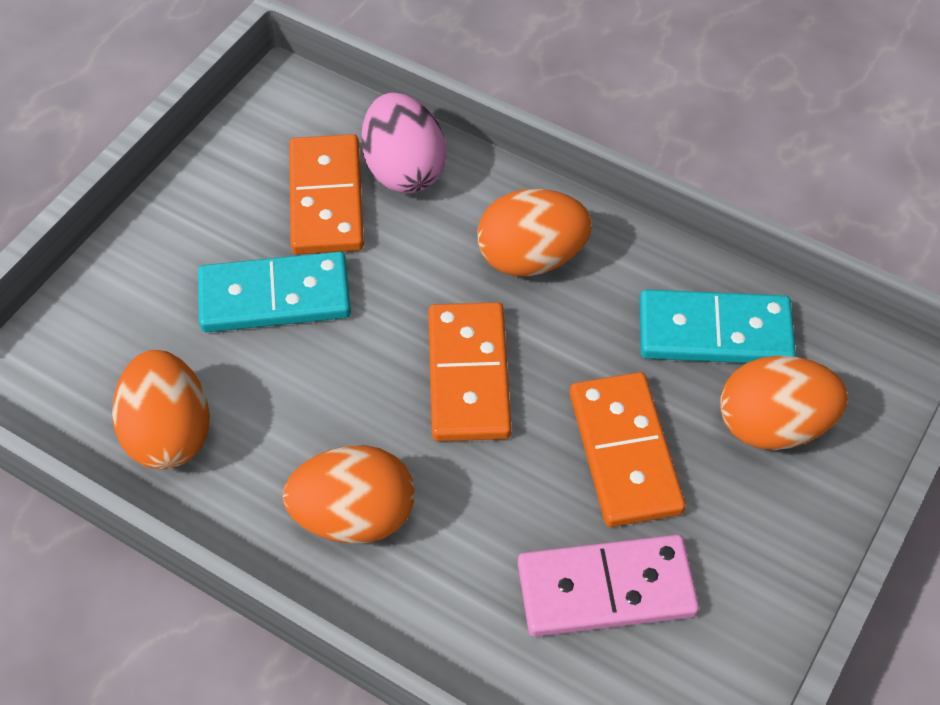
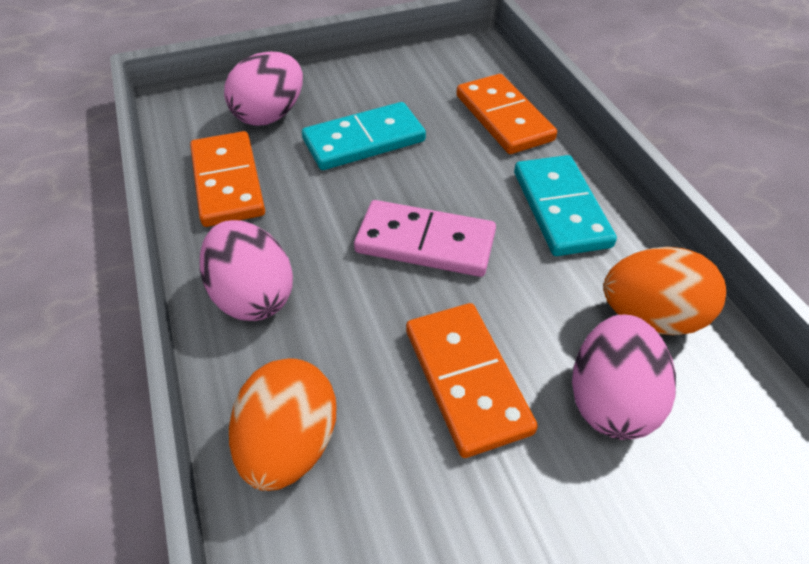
orange egg: [112,350,210,469] [283,445,415,544] [477,189,592,277] [720,356,848,450] = 4 -> [229,358,336,491] [603,247,726,335] = 2
pink egg: [361,93,447,193] = 1 -> [200,220,293,321] [224,52,303,126] [572,315,676,440] = 3

